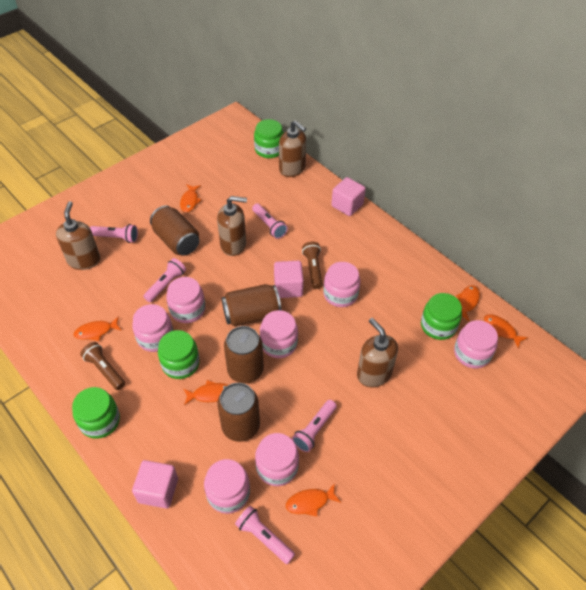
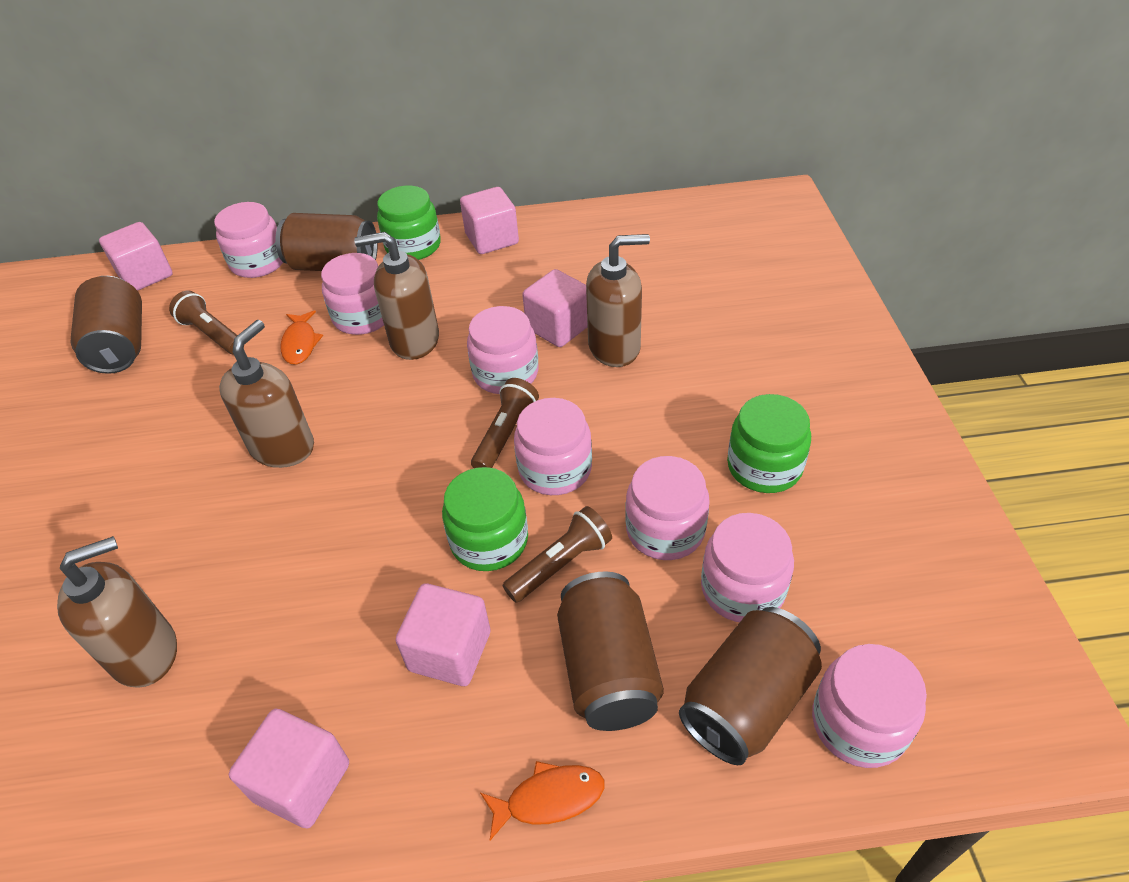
brown flashlight: [80,342,125,390] [302,242,322,289] = 2 -> [169,291,238,354] [471,378,539,468] [503,506,612,602] = 3
green jar: [72,387,120,439] [158,330,200,379] [254,119,284,158] [421,293,462,340] = 4 -> [377,186,441,260] [442,467,528,571] [727,394,811,493] = 3
orange fish: [74,316,122,341] [180,184,202,212] [183,380,228,405] [286,483,341,517] [455,285,480,321] [484,314,528,348] = 6 -> [281,310,323,365] [480,761,605,840] = 2
pink cube: [132,460,178,509] [274,261,304,298] [331,177,366,216] = 3 -> [99,222,173,291] [229,708,349,829] [395,583,491,686] [460,187,519,254] [522,269,588,347] = 5
pink flashlight: [90,224,138,243] [143,258,186,303] [235,506,295,564] [252,204,288,239] [292,400,337,452] = 5 -> none = 0

